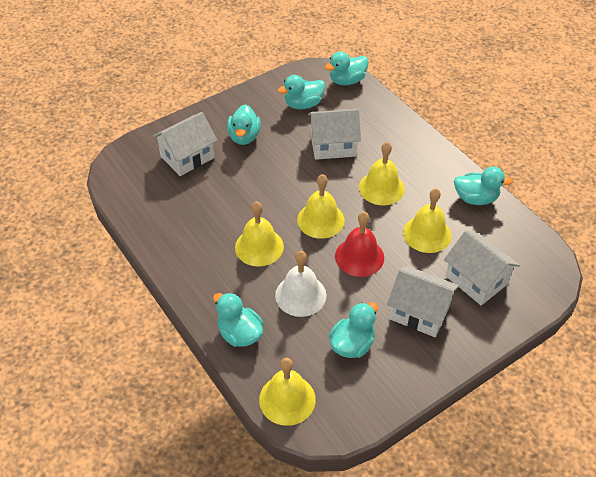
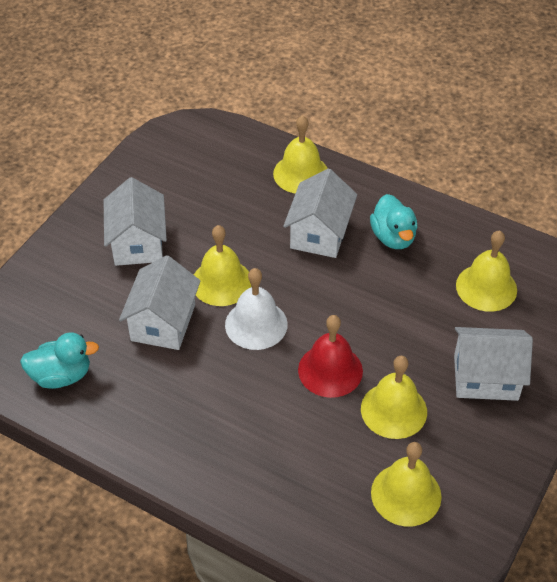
turquoise duck: [213,292,264,347] [227,104,261,145] [278,75,325,109] [325,52,369,85] [329,302,378,358] [454,167,513,205] = 6 -> [20,332,99,389] [370,194,418,249] = 2

